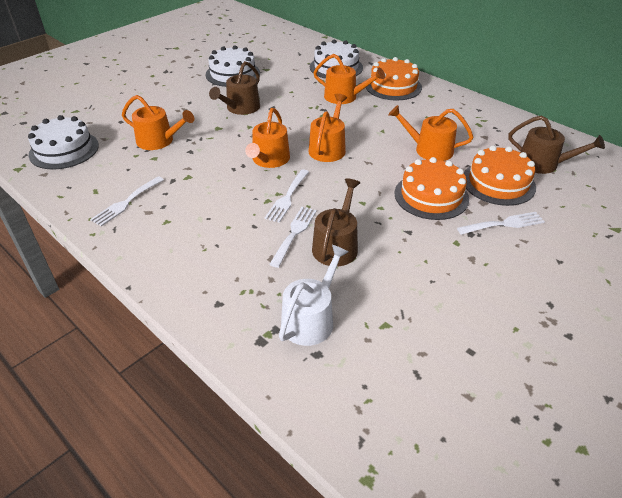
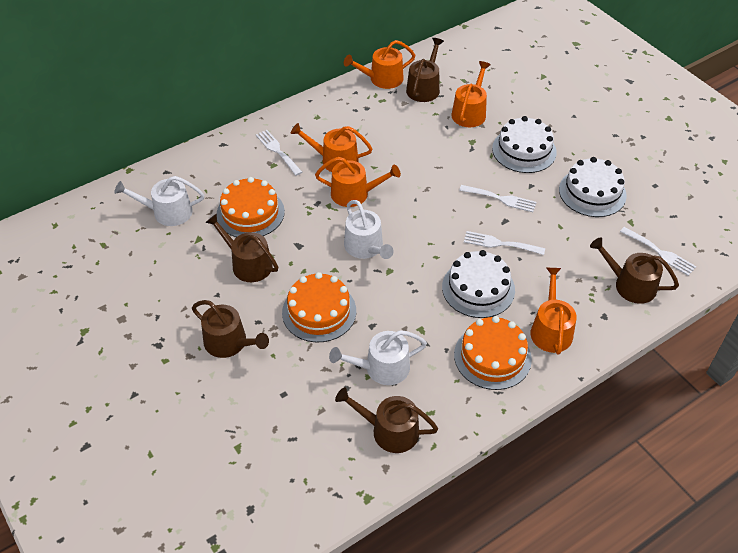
brown watering can: [209,61,260,115] [312,178,360,267] [508,116,605,174] = 3 -> [192,300,269,358] [205,213,278,282] [335,387,438,453] [406,38,444,102] [590,237,679,304] = 5
white watering can: [279,245,349,346] = 1 -> [114,176,204,226] [329,330,427,385] [344,200,394,259] = 3

